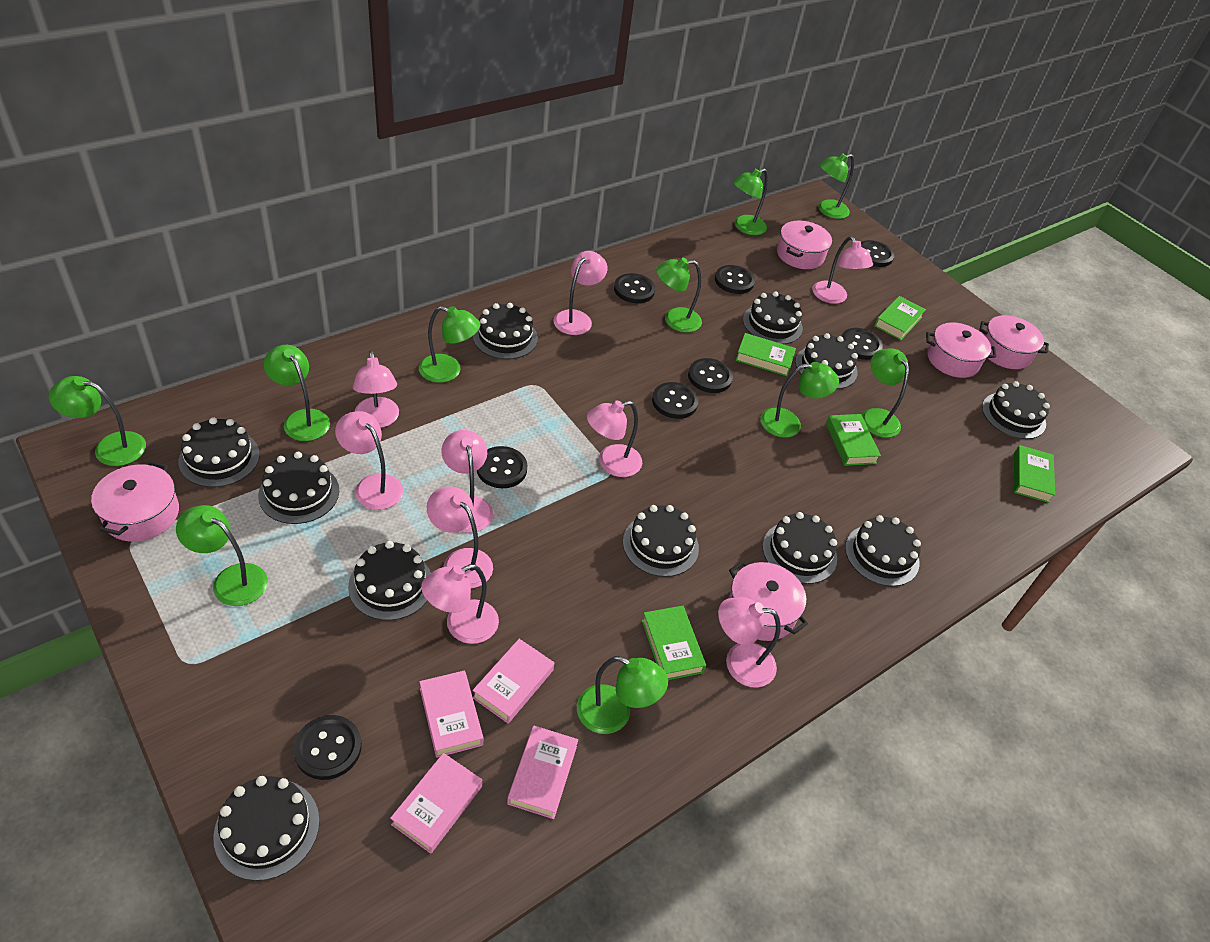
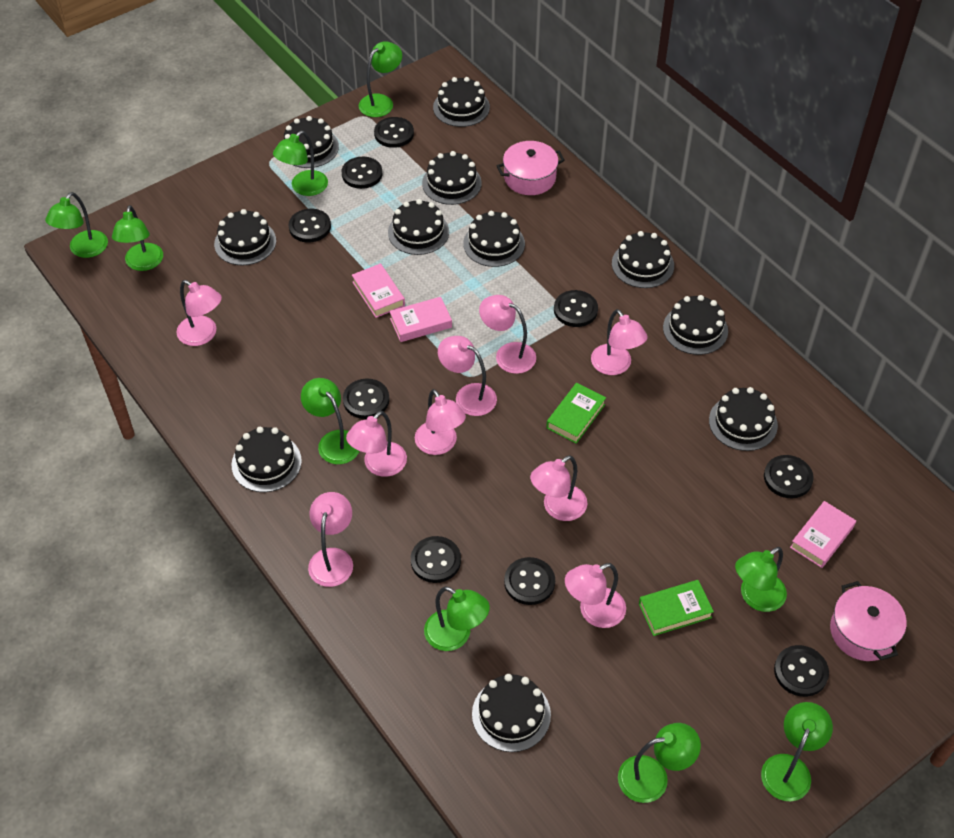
black button: [293,715,362,780] [477,446,527,488] [614,273,655,303] [652,382,699,419] [688,358,733,393] [715,265,755,294] [841,328,883,360] [861,240,895,267] = 8 -> [288,209,331,242] [342,157,382,189] [343,379,390,419] [374,117,414,148] [411,536,461,583] [504,557,555,605] [554,290,598,327] [764,455,814,498] [774,645,829,697] = 9
green book: [642,606,706,680] [735,333,796,376] [826,414,881,466] [874,296,926,340] [1014,445,1055,503] = 5 -> [546,383,606,444] [639,580,714,636] = 2
green lamp: [49,376,146,466] [176,505,268,606] [264,345,330,441] [419,306,480,383] [577,656,668,734] [656,257,702,333] [733,169,768,235] [761,362,839,438] [818,153,854,219] [862,348,909,438] = 10 -> [45,192,108,258] [112,205,163,271] [273,131,328,196] [301,378,359,464] [359,41,402,117] [424,586,490,651] [618,723,701,803] [735,547,787,612] [761,702,833,801] = 9
pink book: [390,753,482,854] [419,670,484,758] [472,639,554,723] [507,726,578,819] = 4 -> [352,263,405,318] [389,297,452,342] [790,501,856,568] = 3
pink pot: [91,461,179,542] [728,561,808,641] [777,221,832,269] [926,322,996,378] [979,315,1049,369] = 5 -> [496,141,565,195] [830,581,907,661] = 2

